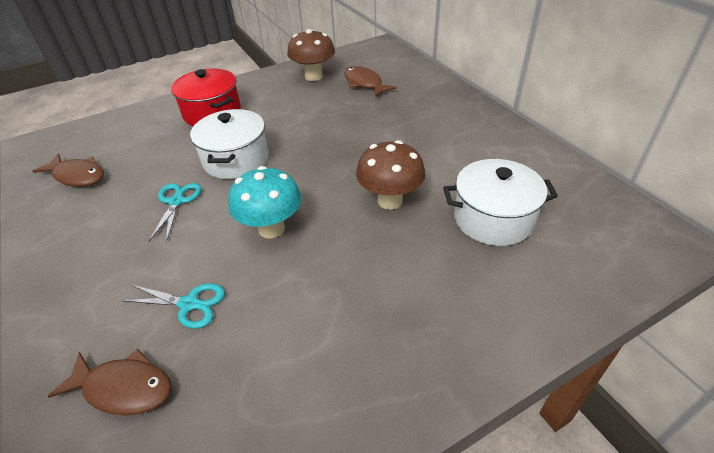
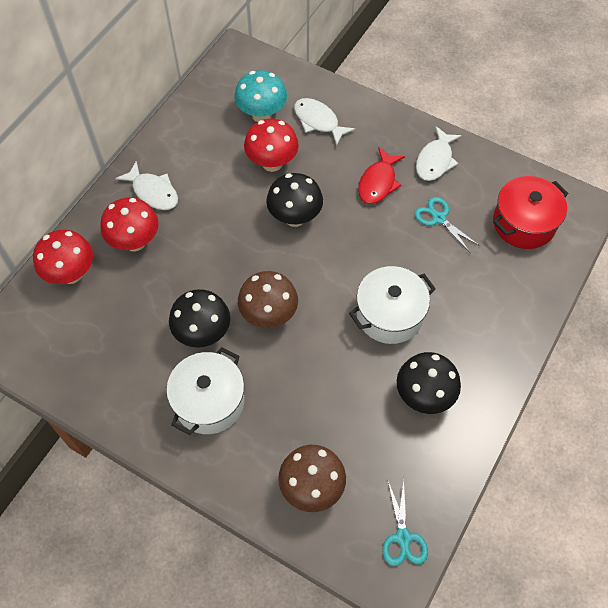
black mushroom: none = 0 -> [169,289,230,348] [266,173,323,227] [397,352,461,414] = 3
brown fish: [32,154,104,187] [48,349,172,415] [344,66,397,97] = 3 -> none = 0
red fish: none = 0 -> [358,147,405,204] = 1
red mushroom: none = 0 -> [33,230,93,284] [100,197,159,251] [244,119,299,172] = 3
white fish: none = 0 -> [115,161,178,210] [294,98,355,146] [416,126,462,181] = 3

